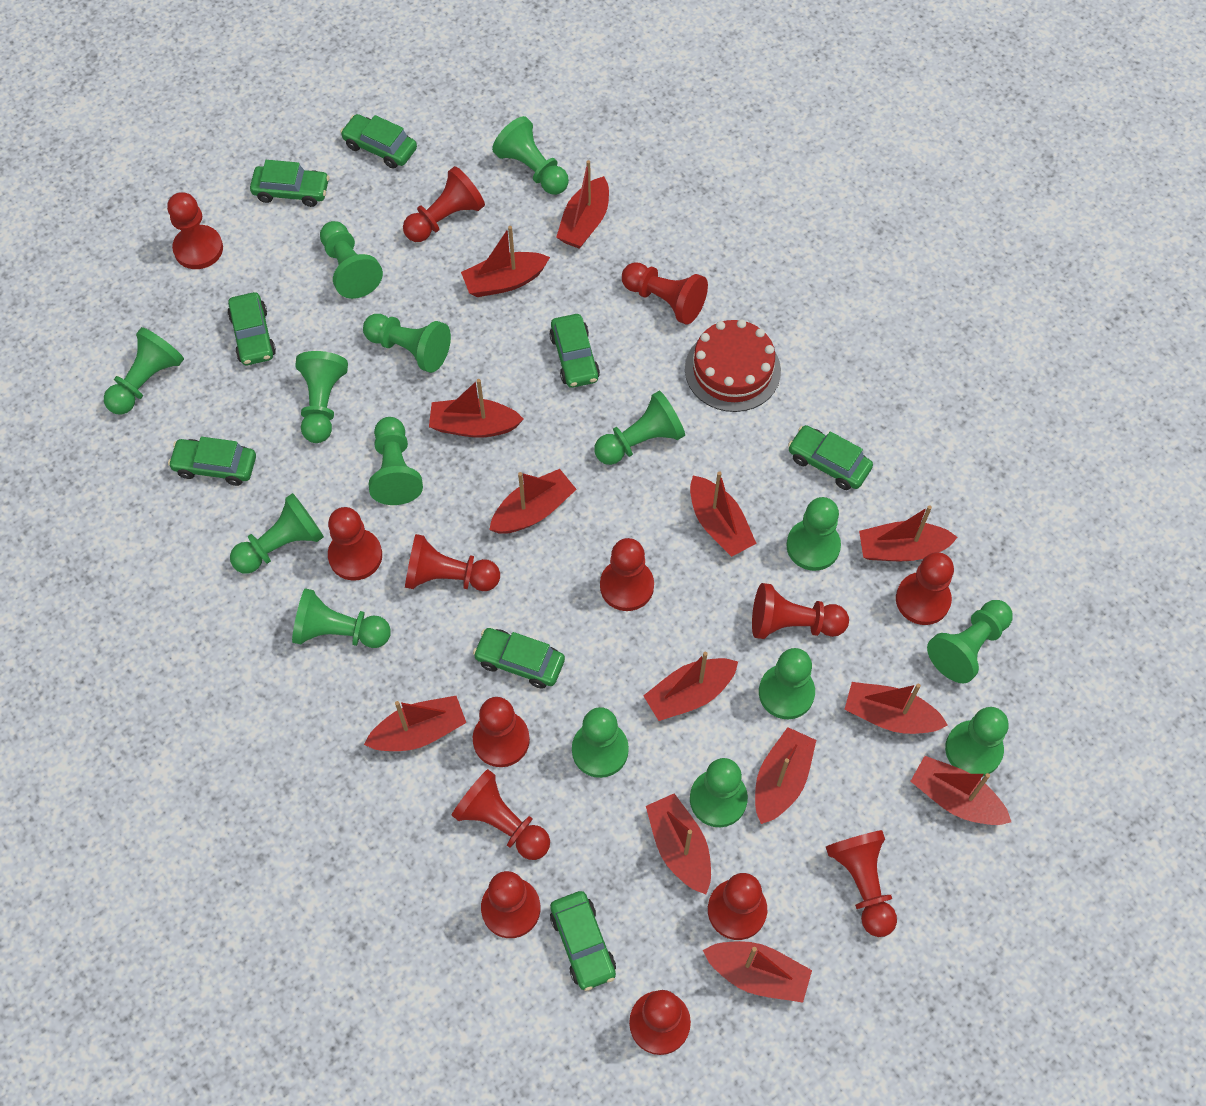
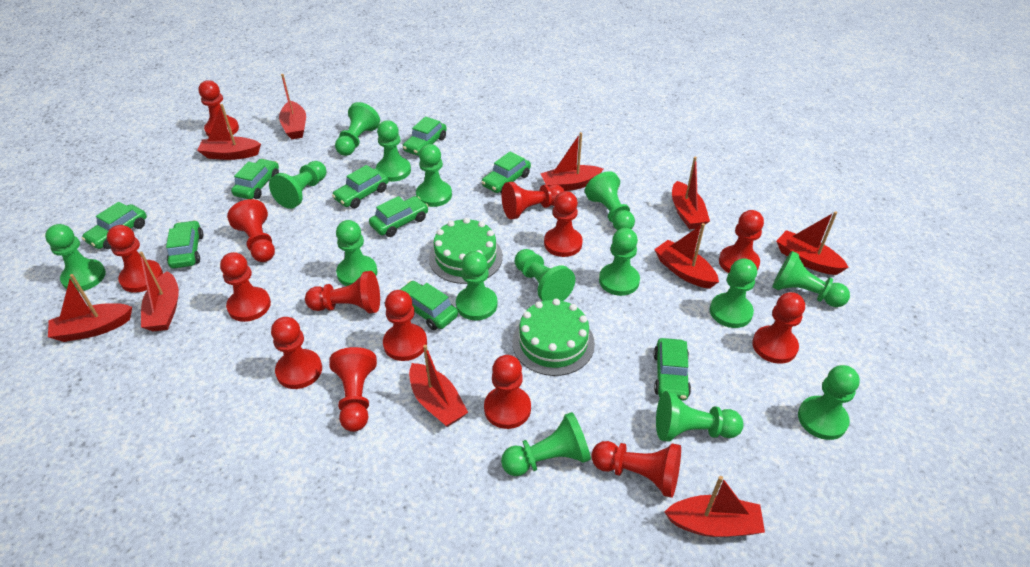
green cake: none = 0 -> [429,218,503,284] [512,299,595,376] = 2
green car: [168,437,256,486] [227,292,276,365] [250,160,329,207] [340,114,417,169] [473,628,565,689] [549,314,600,388] [550,891,616,991] [788,425,873,490] = 8 -> [82,202,147,249] [166,220,203,268] [231,159,279,199] [332,165,389,208] [369,196,429,237] [400,281,458,330] [403,116,447,156] [481,152,531,194] [653,338,691,400] = 9
red boat: [364,696,466,751] [429,379,524,438] [461,226,550,297] [489,469,577,534] [556,160,609,249] [643,652,738,721] [646,793,711,894] [690,471,757,557] [703,941,812,1002] [755,727,816,824] [844,682,948,734] [859,505,958,561] [910,756,1011,825] = 13 -> [48,274,132,342] [139,251,179,331] [197,104,261,160] [279,74,306,139] [409,345,468,427] [540,132,603,191] [654,223,719,289] [665,476,765,537] [672,157,710,229] [776,211,849,275] = 10
red cake: [685,319,781,412] = 1 -> none = 0

